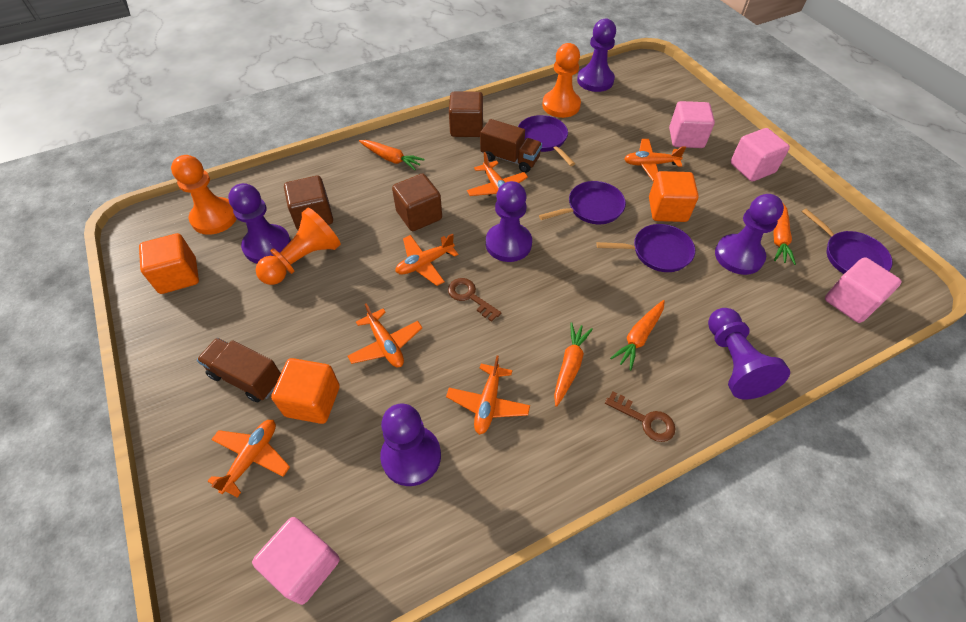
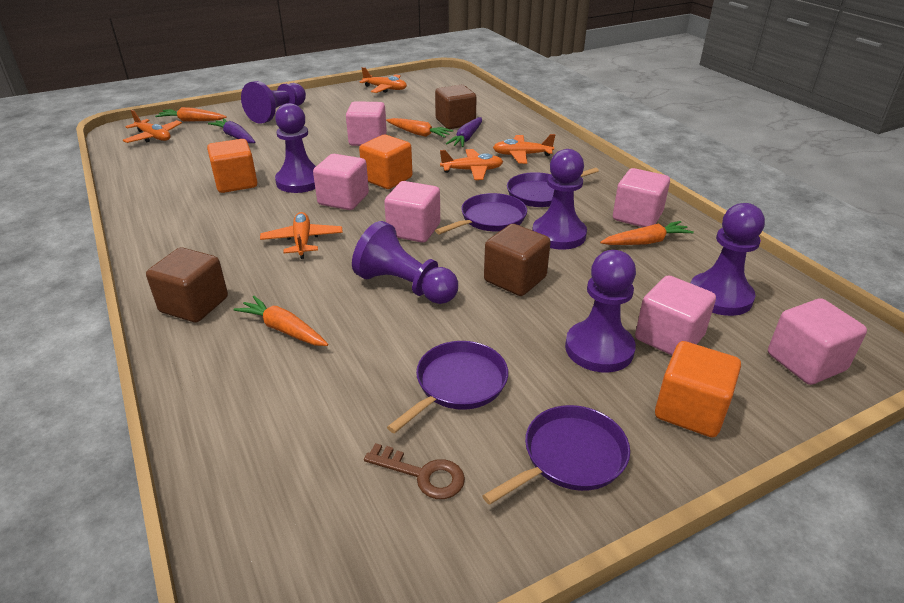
brown key: [448,278,501,322] [605,391,675,442] = 2 -> [364,443,465,499] = 1
brown truck: [197,338,281,402] [480,119,542,173] = 2 -> none = 0
orange pawn: [171,155,237,235] [255,208,341,285] [542,43,581,118] = 3 -> none = 0
orange plane: [207,420,290,498] [347,303,422,367] [395,234,458,286] [446,356,530,435] [467,152,528,196] [624,139,686,181] = 6 -> [123,110,182,143] [260,212,343,259] [359,67,407,93] [440,149,503,180] [493,134,555,164] = 5
pink cube: [252,517,340,605] [669,101,715,148] [730,128,790,182] [825,257,902,323] = 4 -> [313,154,369,210] [346,101,387,146] [384,181,440,243] [613,168,670,227] [635,275,716,355] [768,298,867,385] = 6
purple carrot: none = 0 -> [208,118,255,144] [446,117,482,147] = 2

